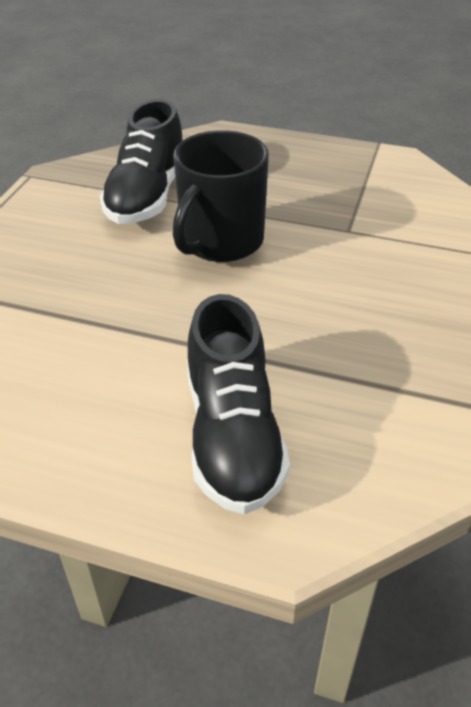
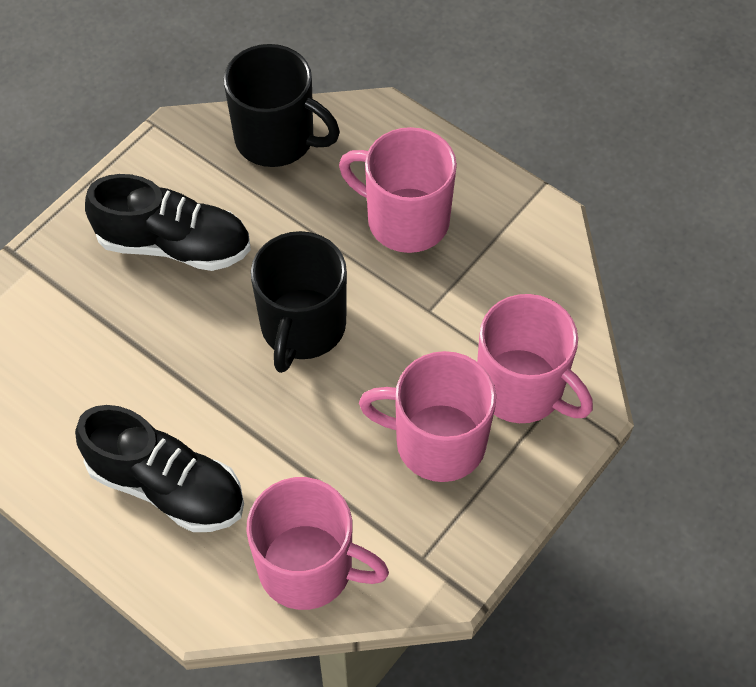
black mug: [173,130,269,262] = 1 -> [224,44,340,167] [251,231,347,373] = 2
pink mug: none = 0 -> [246,477,389,610] [339,127,457,253] [359,351,496,482] [477,294,593,423] = 4

